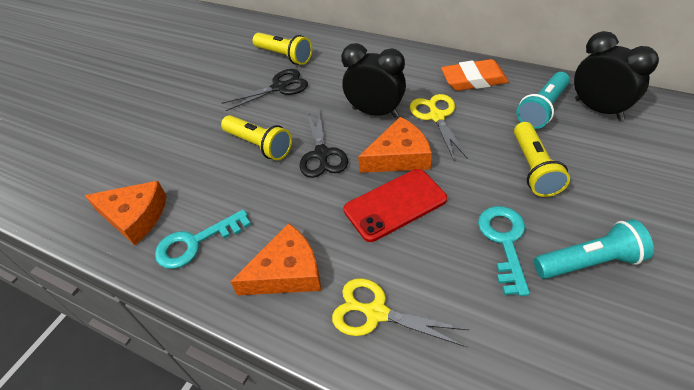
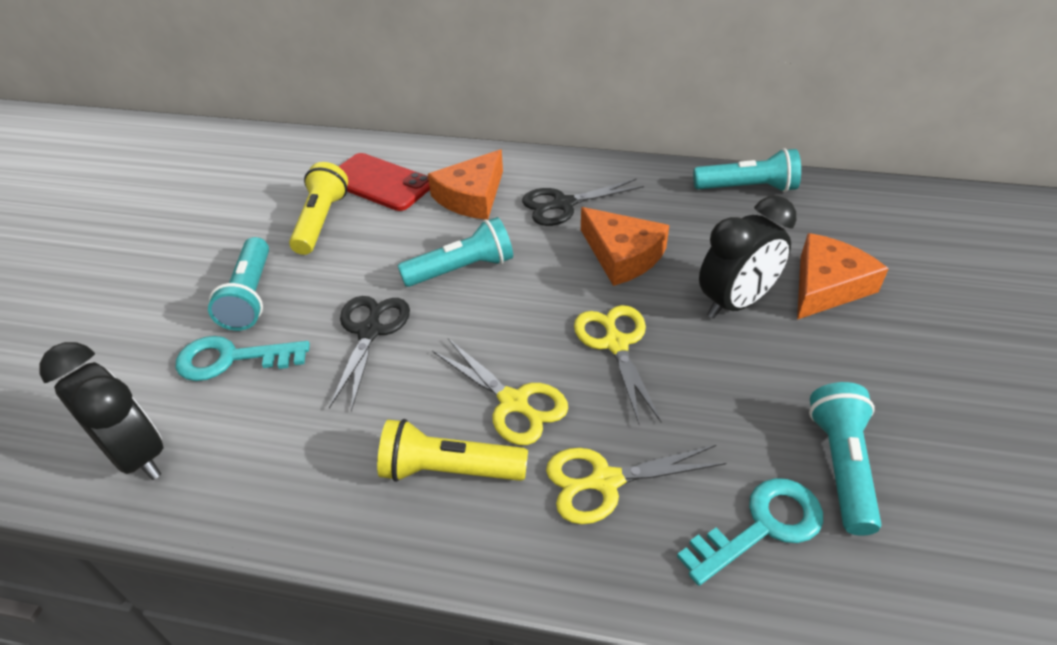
orange eraser: [441,59,509,91] = 1 -> none = 0
turquoise flashlight: [516,72,570,129] [534,219,654,279] = 2 -> [208,237,269,331] [397,217,513,287] [693,148,801,192] [809,382,881,536] = 4
yellow flashlight: [221,115,292,160] [253,33,312,65] [514,122,570,197] = 3 -> [289,162,348,255] [377,419,528,482] = 2
yellow scissors: [332,278,469,347] [410,94,468,160] = 2 -> [433,339,568,445] [546,445,726,524] [574,305,661,426] = 3

